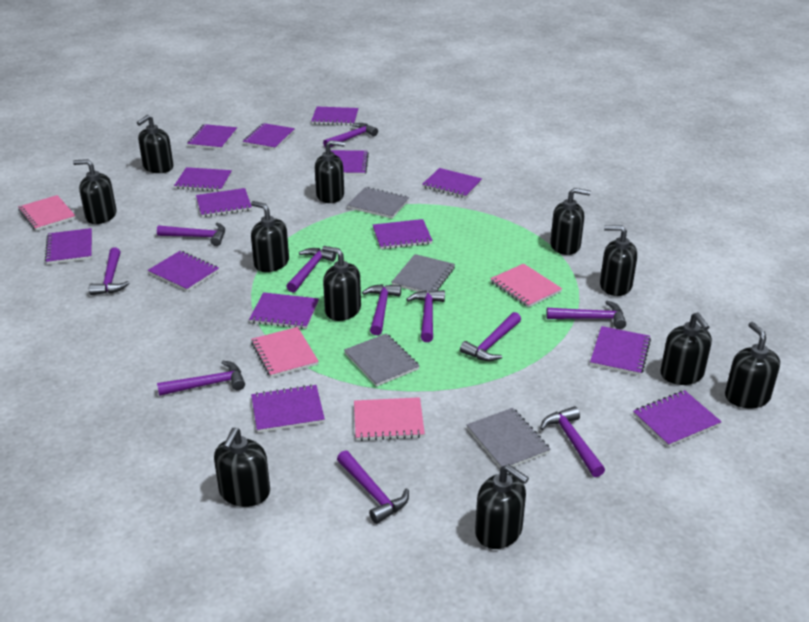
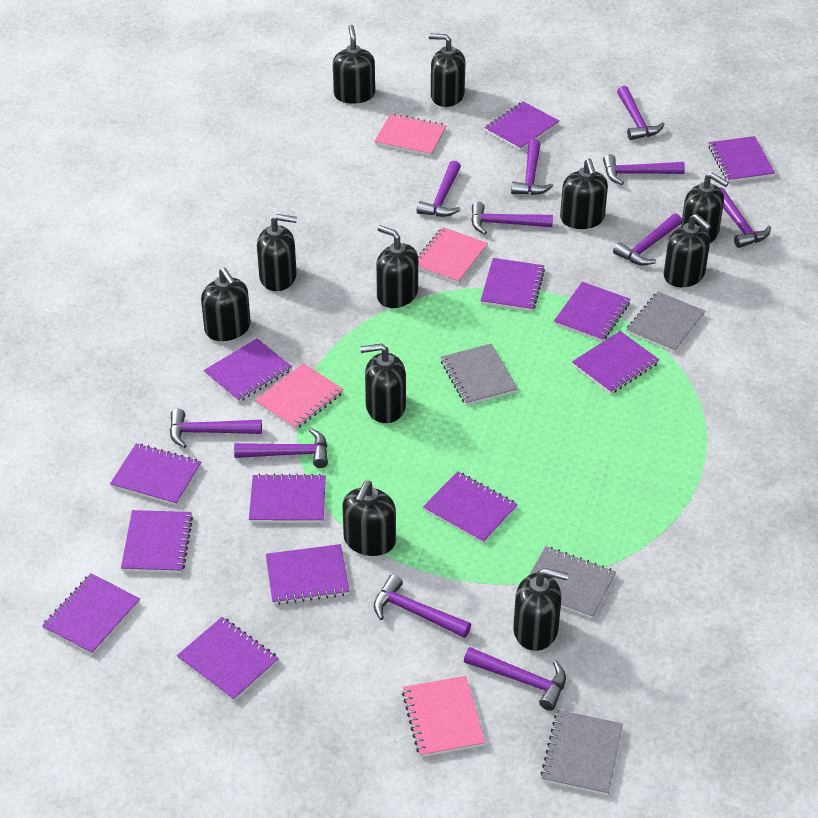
purple notebook: [45,228,92,264] [148,251,219,291] [174,167,232,192] [187,124,237,150] [196,188,252,217] [243,123,295,150] [249,292,319,329] [251,384,325,433] [311,106,359,126] [331,150,369,175] [373,219,433,249] [422,168,482,198] [590,326,651,375] [633,390,722,447] = 14 -> [42,573,140,655] [110,443,201,506] [121,510,193,573] [177,617,279,701] [204,338,292,402] [249,474,326,523] [266,544,350,605] [423,471,518,544] [480,258,545,311] [484,101,559,151] [554,282,630,342] [572,331,659,394] [708,136,775,182] = 13

